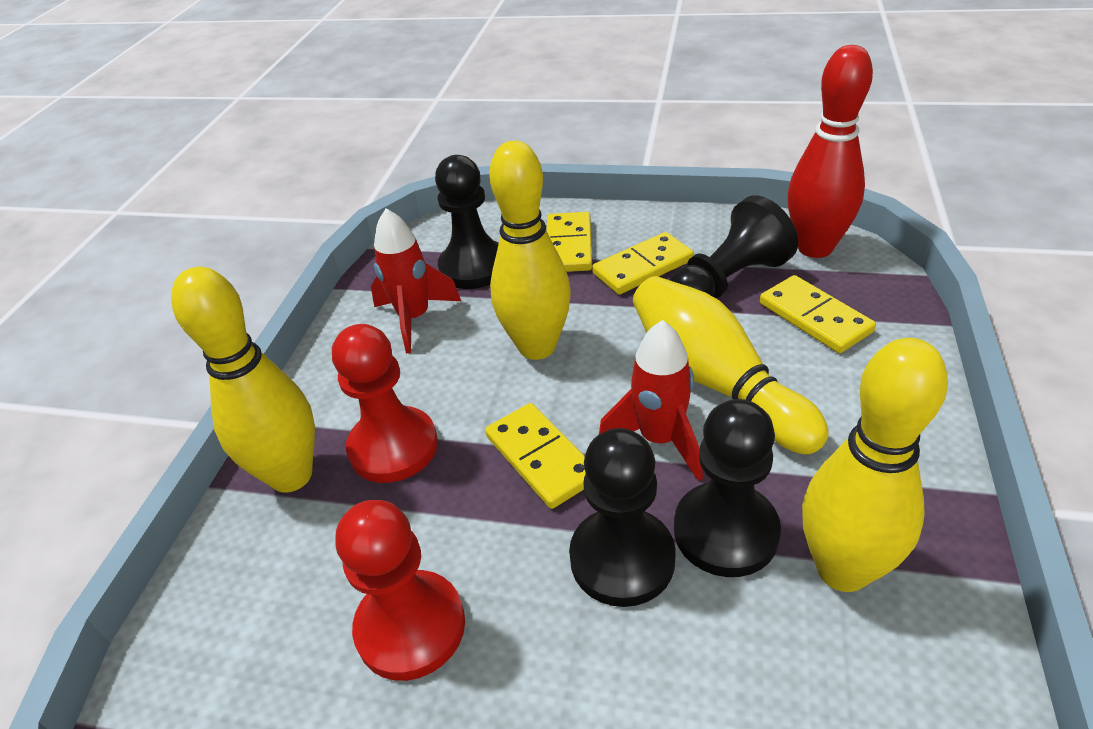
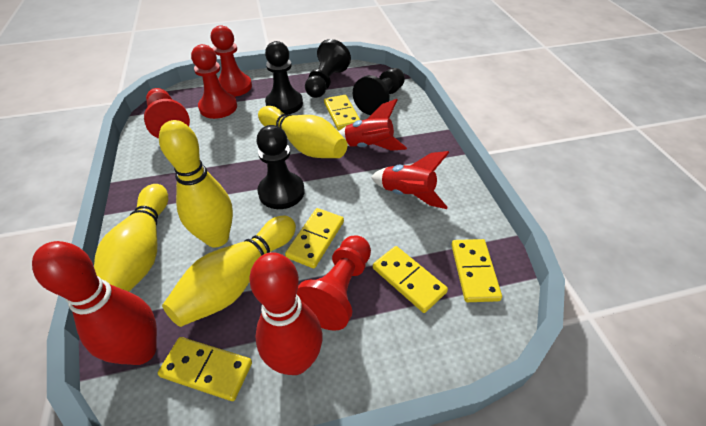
red bowling pin: [788,45,873,258] = 1 -> [32,241,157,365] [249,252,323,375] = 2
red pawn: [332,324,438,483] [335,500,465,681] = 2 -> [144,88,190,139] [191,44,237,119] [211,25,252,97] [297,236,371,331] = 4
yellow domino: [485,403,586,509] [547,212,592,272] [592,232,694,295] [760,275,876,353] = 4 -> [158,337,252,401] [285,208,344,268] [324,95,360,130] [373,246,448,313] [451,239,502,302] = 5

